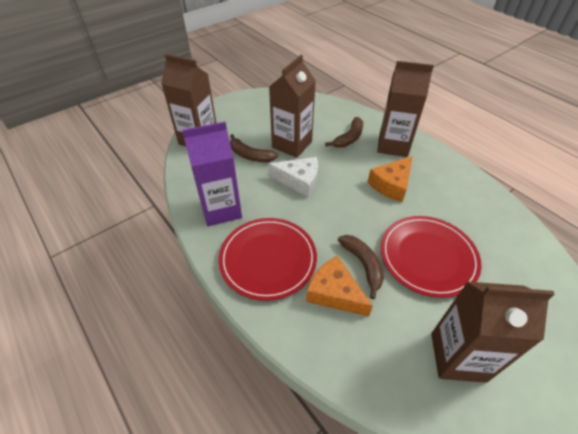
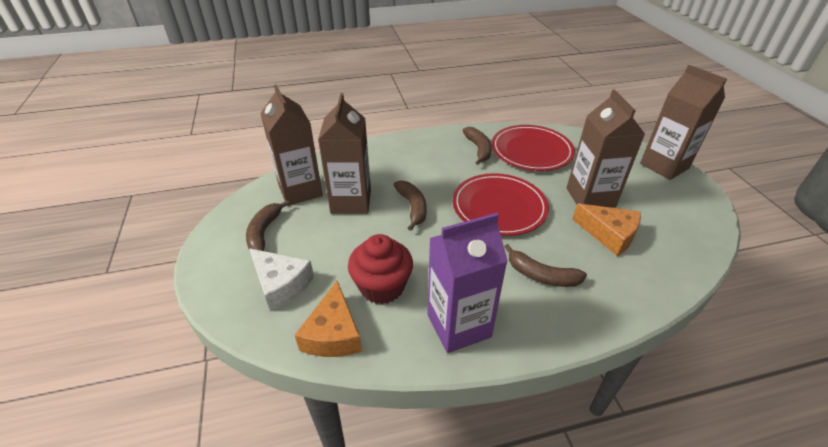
brown banana: [230,134,278,162] [325,117,363,148] [338,235,384,299] = 3 -> [246,200,290,251] [394,180,427,231] [462,127,492,165] [504,244,587,287] = 4
red cupcake: none = 0 -> [348,234,413,304] = 1

